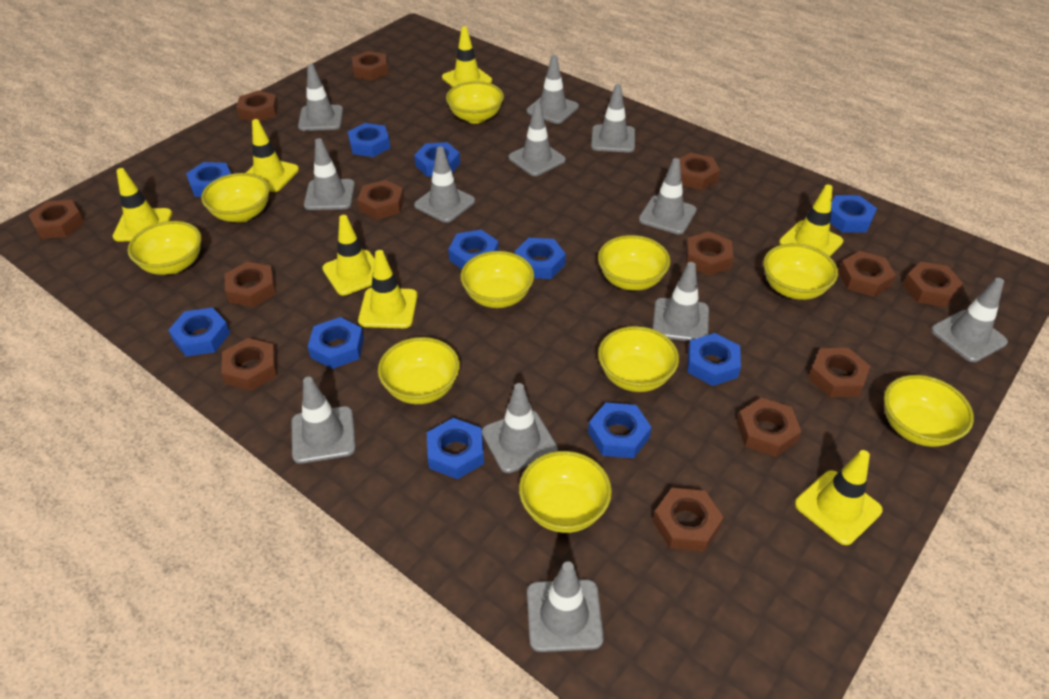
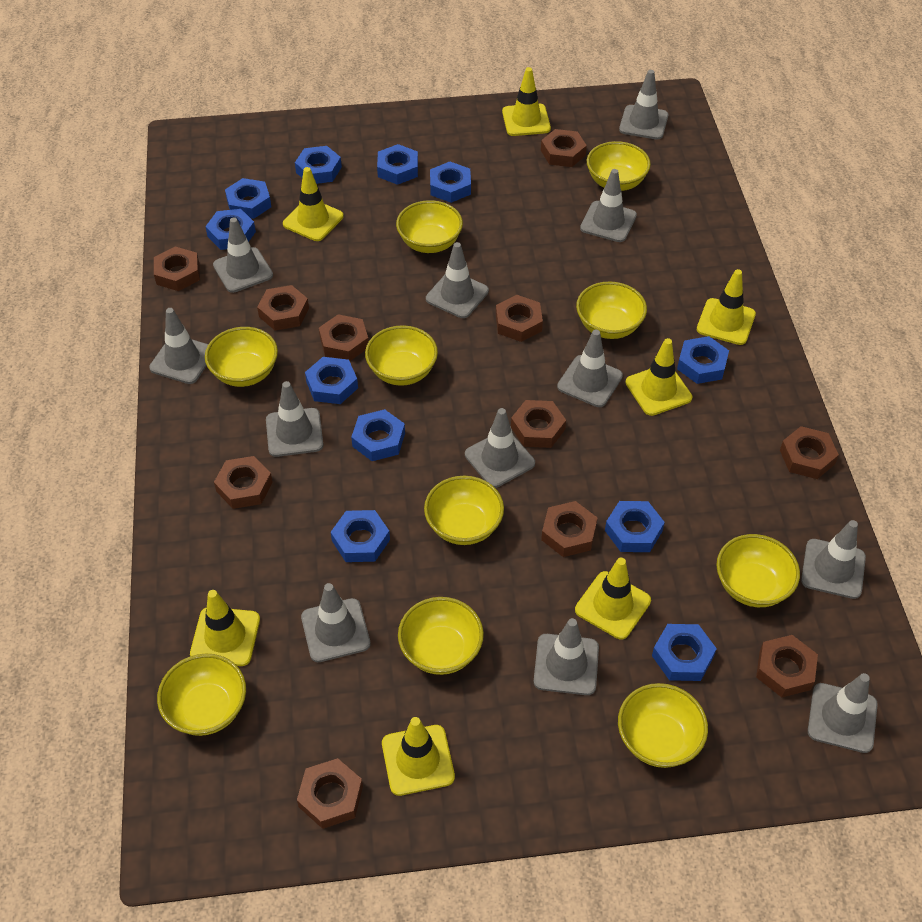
brown nut: [28,200,84,239] [221,338,277,391] [224,262,276,307] [236,90,278,122] [352,51,389,80] [357,180,404,220] [653,488,724,552] [679,153,720,190] [686,231,734,275] [737,397,802,457] [808,348,870,397] [838,251,896,297] [903,261,964,307] = 13 -> [154,246,200,291] [214,456,273,509] [257,285,309,331] [297,758,363,829] [319,314,369,361] [496,295,543,342] [511,400,566,448] [541,129,587,167] [541,501,598,557] [756,635,818,697] [780,426,839,479] = 11

